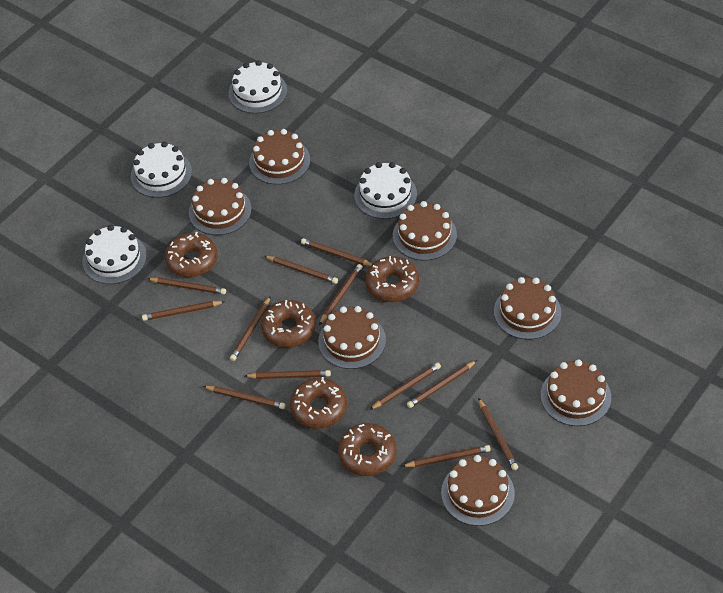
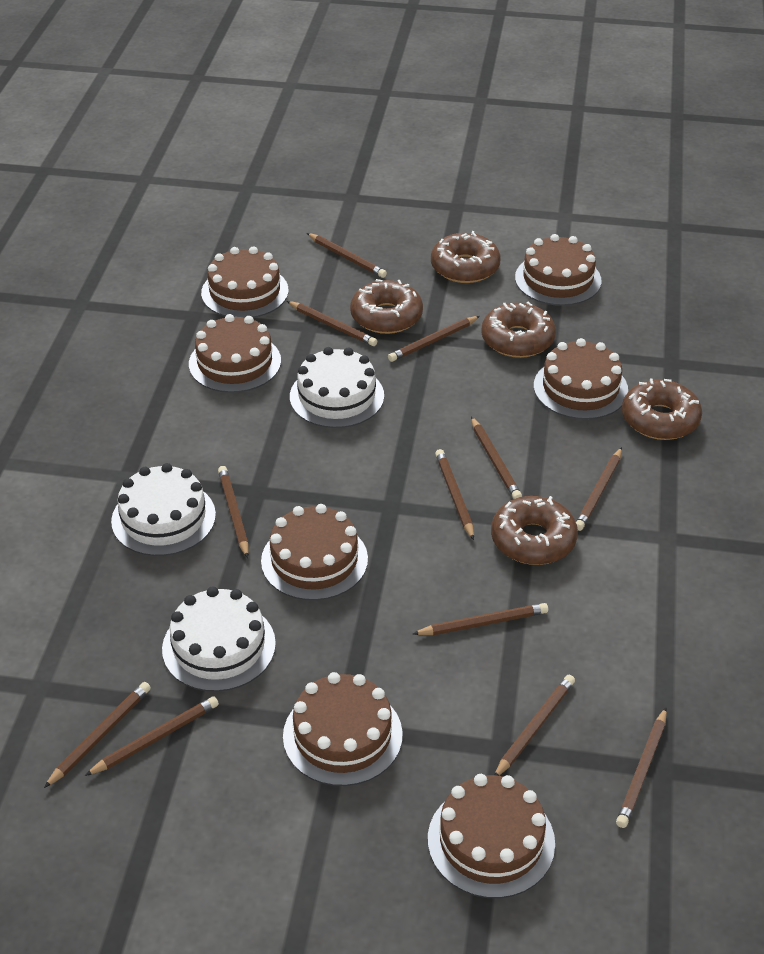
white cake: [82,225,147,284] [131,142,192,198] [228,60,287,114] [354,162,417,219] = 4 -> [111,463,216,556] [162,586,276,692] [290,347,384,428] = 3

